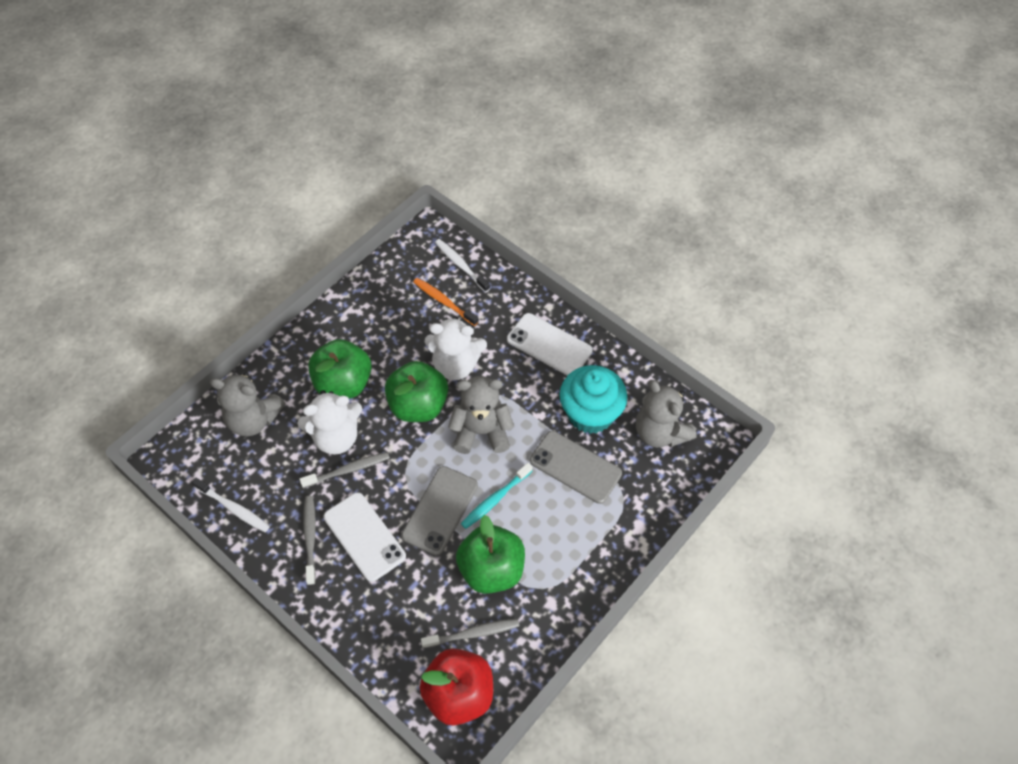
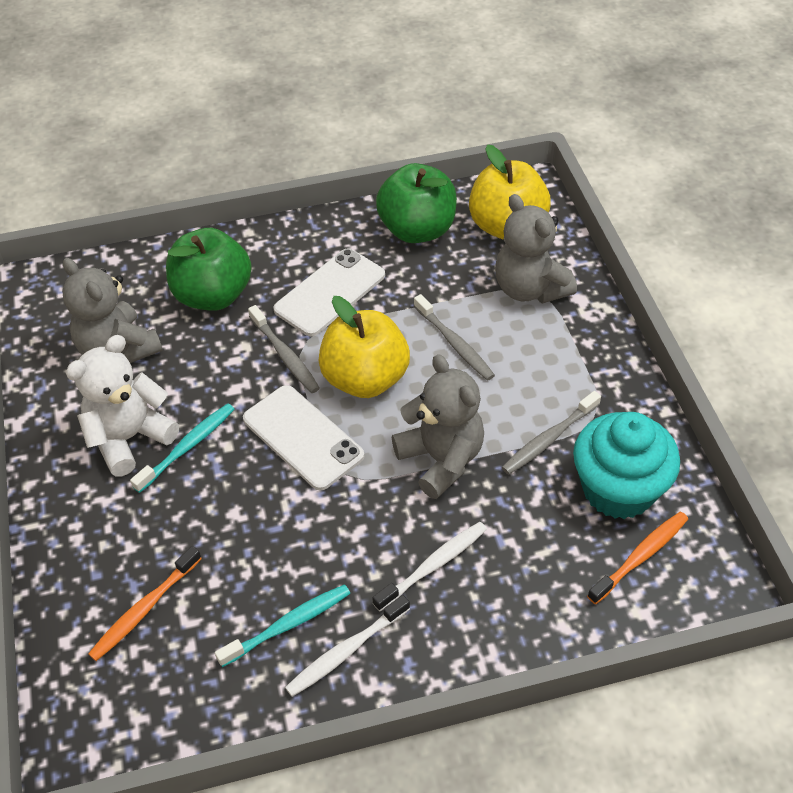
green apple: [308,339,372,399] [385,361,448,422] [456,515,525,594] = 3 -> [166,228,252,311] [376,163,457,243] = 2
grey phone: [401,466,478,556] [530,431,622,504] = 2 -> none = 0
orange toothbrush: [413,278,479,326] = 1 -> [88,546,202,661] [587,511,688,604] = 2
red apple: [420,649,493,726] = 1 -> none = 0
turquoise toothbrush: [461,463,532,529] = 1 -> [130,403,235,493] [215,584,350,667] = 2
white teddy bear: [297,390,362,455] [425,316,487,380] = 2 -> [66,335,179,476] = 1
yellow apple: none = 0 -> [318,296,410,398] [469,144,551,240] = 2

